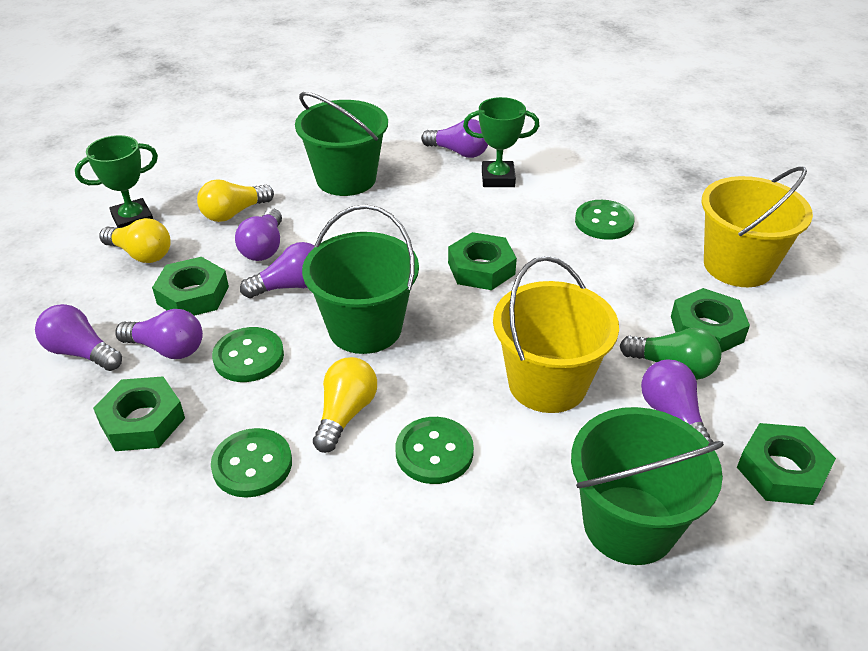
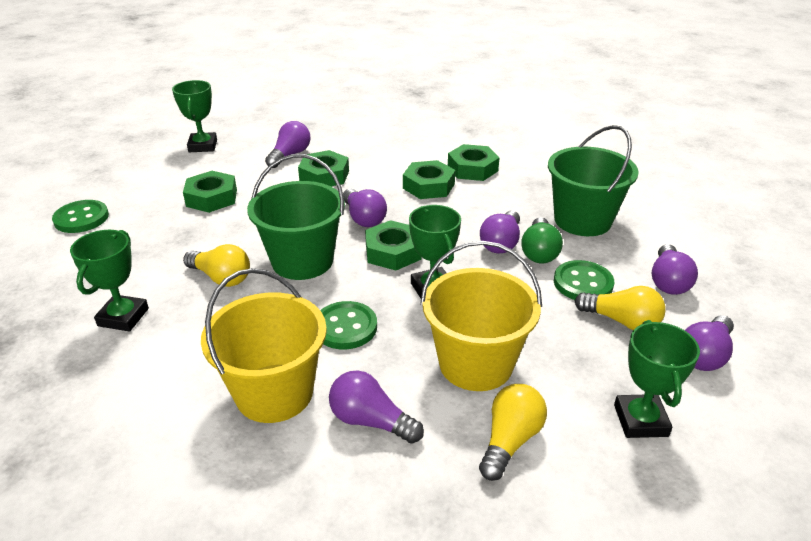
green bucket: [295,92,388,196] [302,204,419,354] [571,407,724,565] = 3 -> [247,154,345,280] [548,125,639,236] = 2
green button: [211,428,292,498] [212,327,284,382] [396,417,474,484] [575,200,635,240] = 4 -> [52,200,109,233] [320,301,377,349] [554,260,614,300] = 3
green trophy: [75,135,158,228] [463,97,540,187] = 2 -> [70,230,149,331] [172,80,217,152] [409,205,461,298] [614,320,700,438] = 4

